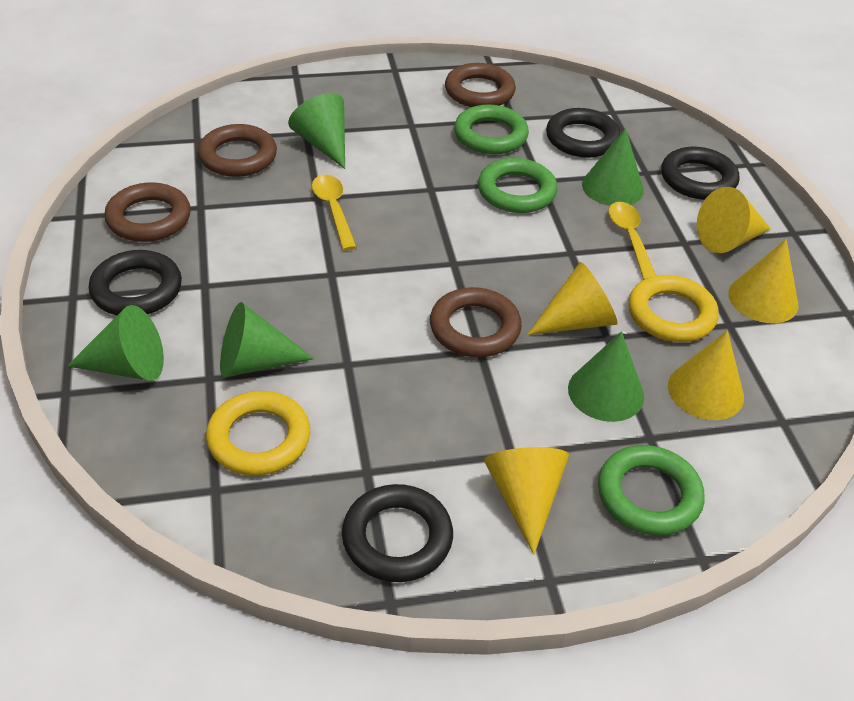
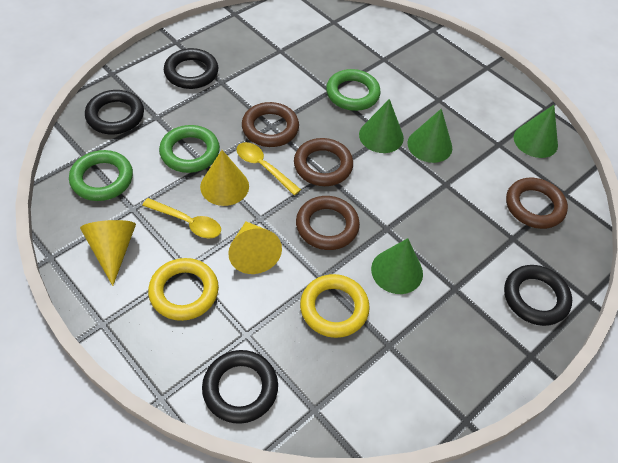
green cone: [67,305,164,381] [220,302,314,378] [288,93,345,169] [568,331,644,422] [582,128,644,206] = 5 -> [359,99,404,153] [371,238,423,294] [408,109,452,163] [514,105,558,158] = 4
yellow cone: [484,447,569,555] [527,262,618,335] [668,331,744,420] [697,187,771,253] [729,239,798,323] = 5 -> [80,220,136,286] [200,150,249,206] [228,221,282,274] = 3

